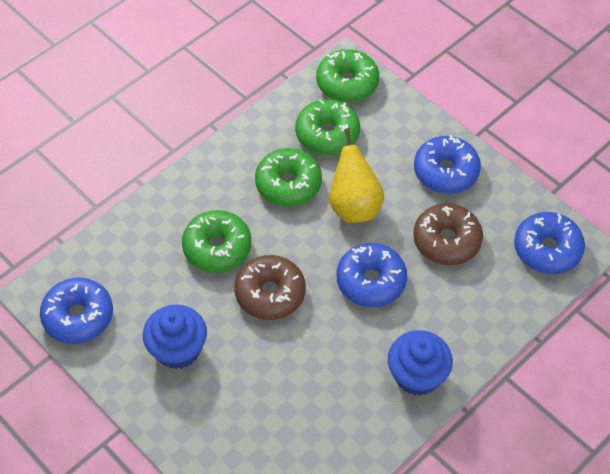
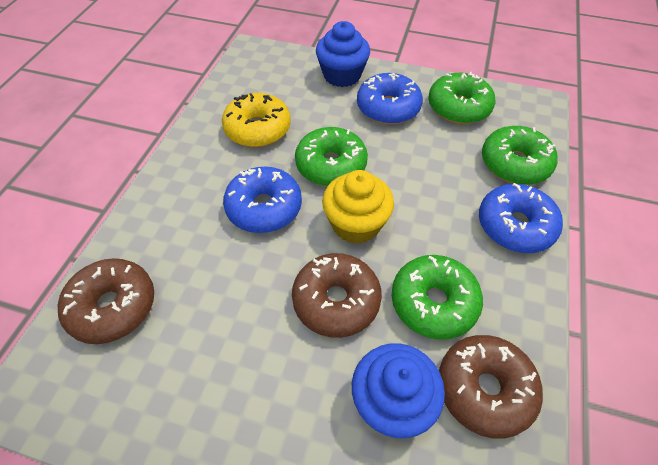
blue donut: [40,278,113,344] [336,243,407,307] [414,135,481,194] [514,212,585,274] = 4 -> [223,167,302,233] [357,73,423,124] [479,183,563,253] = 3
brown donut: [234,255,306,320] [413,203,483,265] = 2 -> [58,258,154,344] [292,253,382,338] [439,335,543,439] = 3
yellow cupcake: none = 0 -> [322,170,394,244] = 1
yellow donut: none = 0 -> [222,93,291,147] = 1
yellow pear: [329,128,384,223] = 1 -> none = 0

